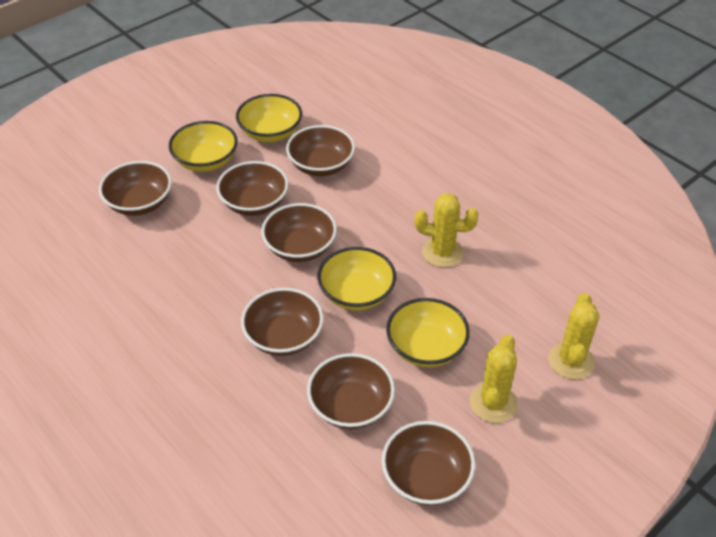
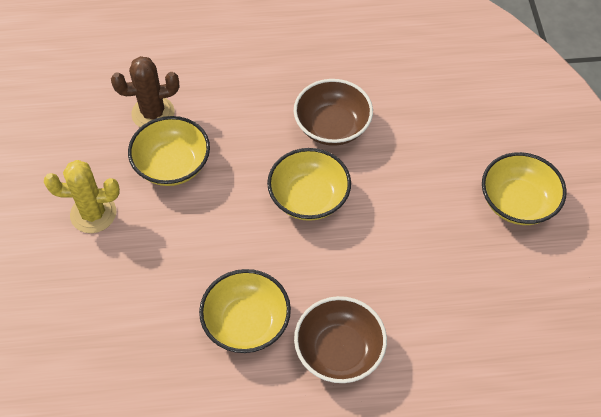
brown bowl: [99,161,172,216] [216,161,289,216] [241,288,324,356] [261,203,337,262] [286,125,355,176] [307,353,395,429] [382,421,475,505] = 7 -> [294,79,373,146] [294,296,387,383] = 2
brown cactus: none = 0 -> [111,56,179,127] = 1
yellow cactus: [415,193,479,267] [470,335,518,423] [548,293,599,379] = 3 -> [44,160,120,233] = 1

